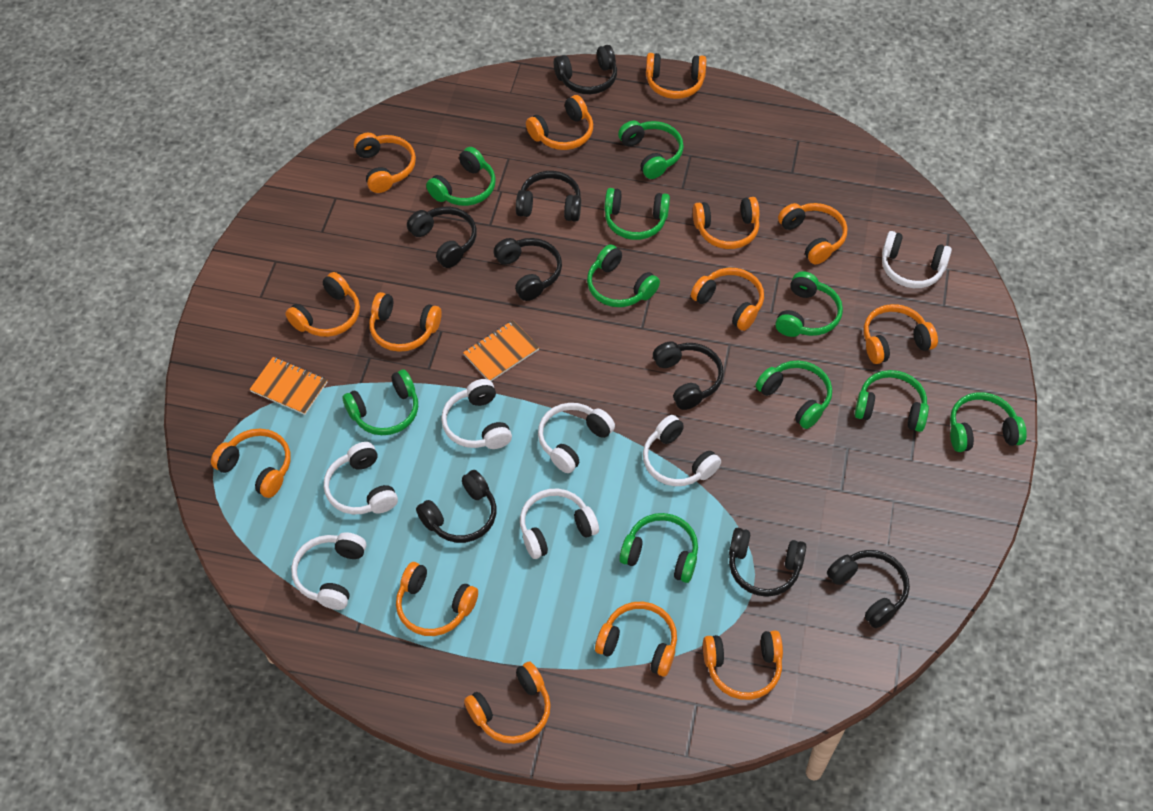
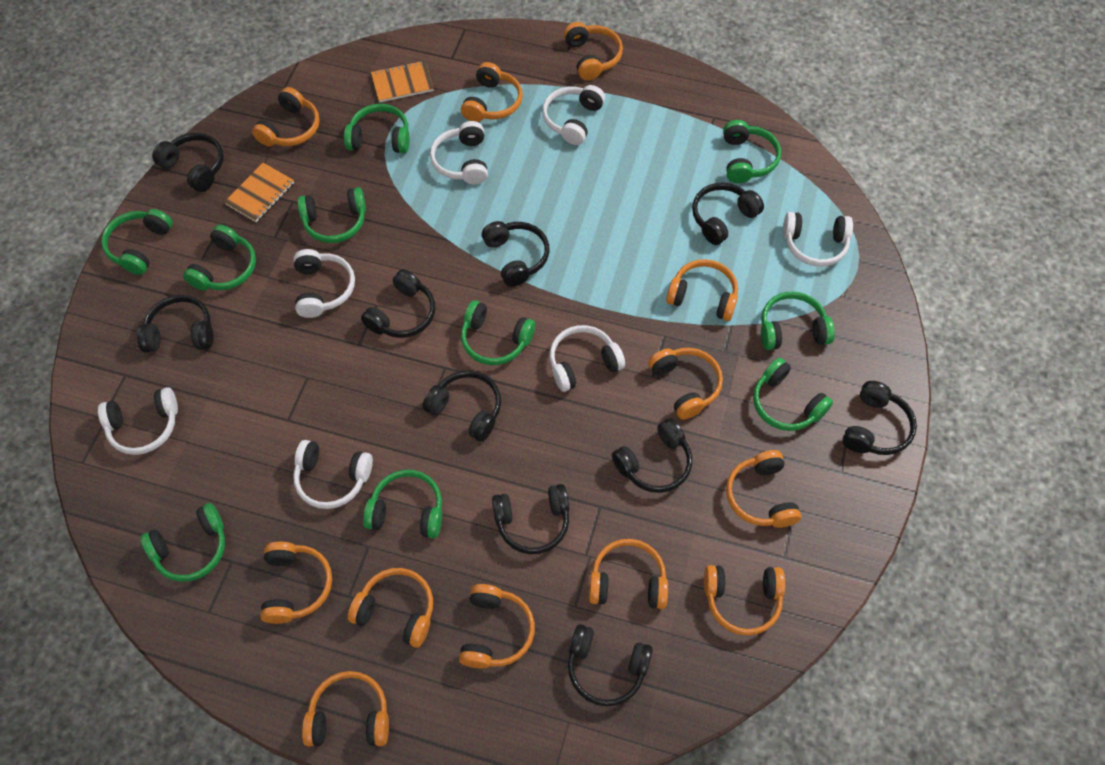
black headphones: [407,207,477,268] [416,470,497,543] [494,238,562,301] [516,171,581,222] [554,45,617,94] [653,341,724,410] [729,528,807,597] [827,550,910,628] = 8 -> [137,295,213,352] [152,133,224,192] [361,269,435,338] [422,370,501,442] [482,221,549,287] [492,484,569,554] [568,624,653,706] [612,418,692,493] [692,183,764,245] [842,381,917,455] = 10
orange headphones: [211,429,291,498] [285,272,360,337] [354,133,416,193] [369,292,442,352] [396,562,478,636] [464,662,551,744] [526,95,593,150] [595,602,677,676] [646,53,706,99] [691,268,764,331] [693,197,760,249] [703,630,783,700] [778,203,848,265] [864,304,938,364] = 14 -> [252,87,320,147] [260,542,332,624] [302,671,389,746] [348,568,433,648] [459,584,535,669] [461,62,523,122] [564,22,623,80] [589,539,668,609] [648,348,723,420] [666,259,738,321] [704,565,785,636] [726,450,801,528] = 12

